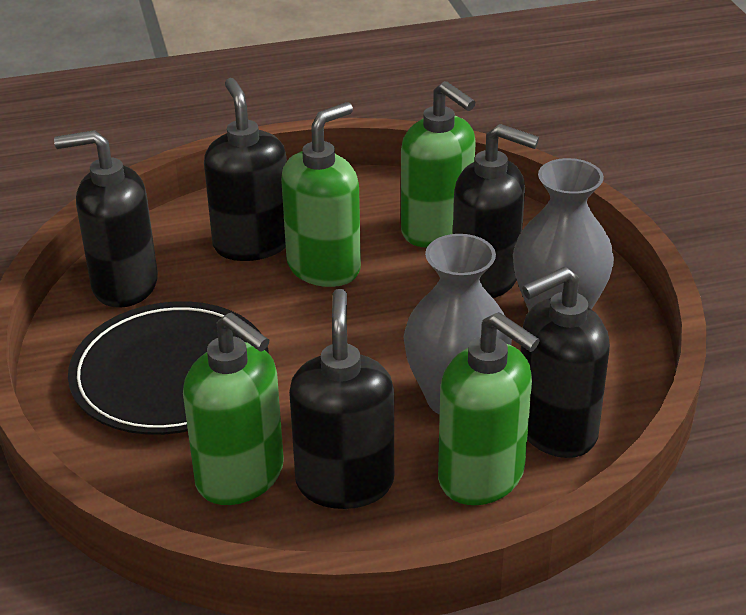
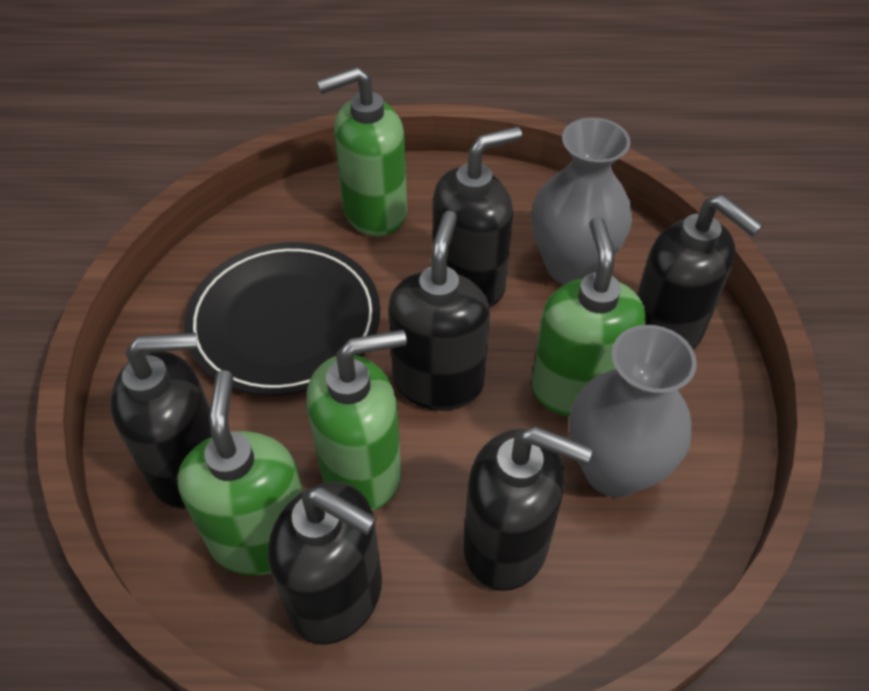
black soap dispenser: [54,130,158,308] [204,78,287,261] [289,289,394,509] [453,124,539,298] [521,266,610,458] = 5 -> [110,333,212,509] [268,482,382,645] [388,211,490,411] [433,126,522,308] [464,427,593,591] [637,195,763,350] = 6

